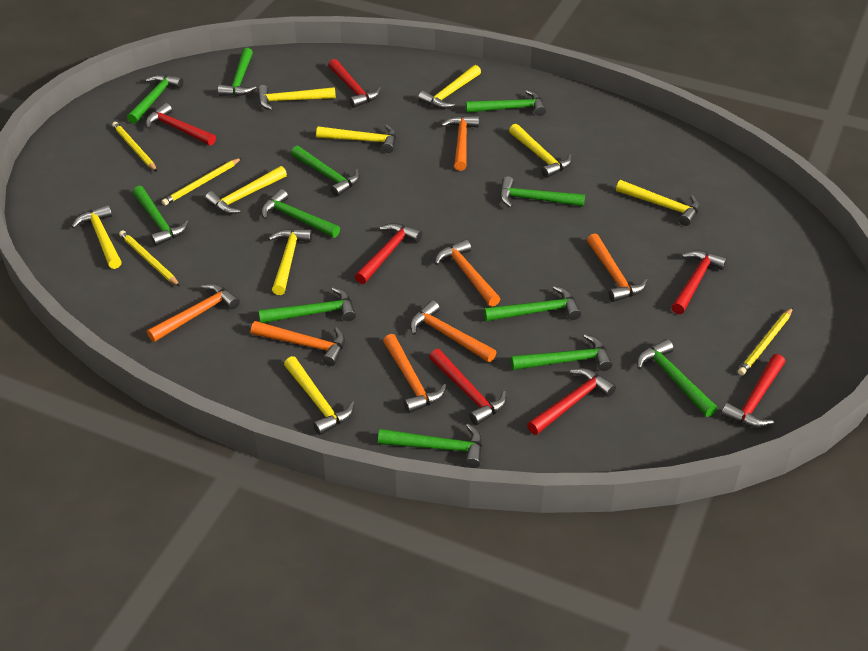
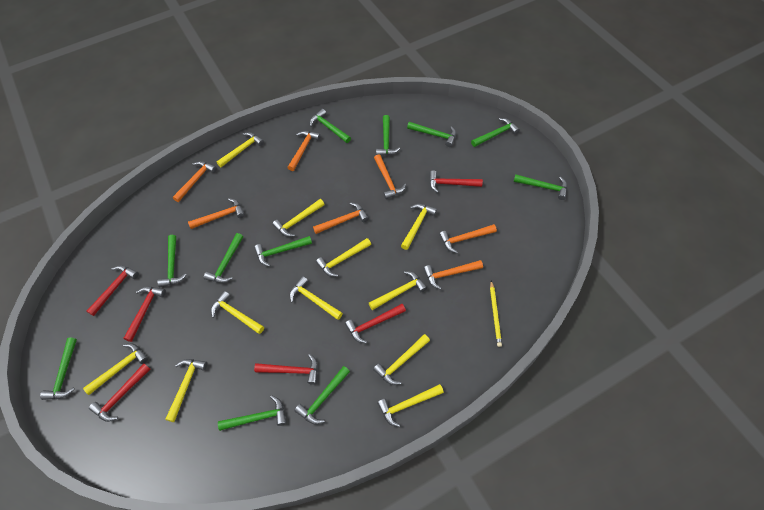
green hammer: [127,74,183,124] [133,186,189,246] [218,48,256,96] [259,287,356,323] [261,189,340,238] [291,146,360,197] [378,424,482,468] [466,90,546,116] [484,286,581,322] [500,176,585,208] [511,334,613,371] [637,339,717,417] = 12 -> [40,338,77,400] [157,235,186,287] [204,233,243,283] [218,395,287,431] [254,236,312,267] [294,366,350,424] [310,109,351,143] [376,115,400,156] [407,122,456,147] [471,118,520,147] [514,174,567,200] = 11
red hammer: [146,103,216,146] [328,59,381,108] [355,223,422,284] [429,349,507,425] [527,368,616,435] [671,250,727,314] [721,354,785,428] = 7 -> [87,265,139,316] [89,363,150,422] [123,287,166,342] [254,354,318,385] [345,304,406,344] [430,170,483,193] = 6
yellow hammer: [72,205,122,269] [205,166,287,214] [257,85,336,110] [268,229,312,295] [284,356,355,435] [316,124,396,153] [418,65,481,109] [509,124,572,178] [616,180,700,226] = 9 -> [83,344,148,395] [165,359,207,422] [211,291,264,334] [216,132,264,167] [272,199,325,237] [290,276,343,320] [316,238,371,277] [369,271,427,310] [373,334,430,385] [377,384,444,427] [401,204,437,250] = 11
yellow pencil: [112,122,157,171] [119,230,180,286] [162,158,242,206] [738,307,793,375] = 4 -> [490,281,502,347] = 1

